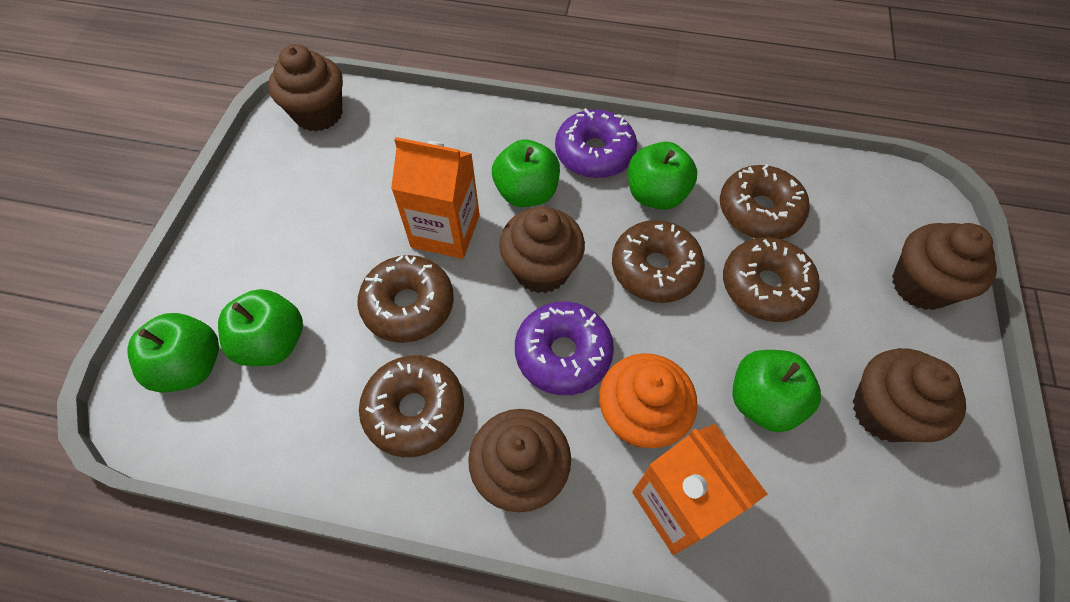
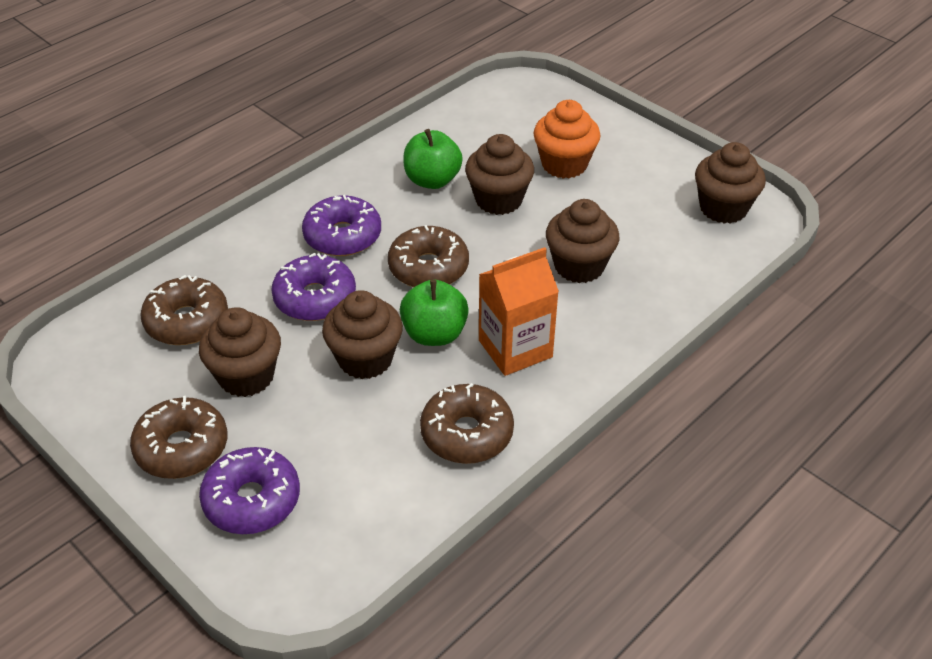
brown donut: [357,255,454,343] [359,355,464,457] [612,220,705,303] [720,164,810,239] [723,237,820,322] = 5 -> [130,396,227,479] [140,275,228,345] [388,225,469,287] [420,383,514,464] = 4
green apple: [127,313,219,393] [218,289,303,366] [492,139,560,207] [628,142,697,210] [732,350,821,432] = 5 -> [400,279,469,346] [403,129,463,189] = 2
orange carton: [391,137,480,259] [632,424,768,555] = 2 -> [479,247,559,376] = 1
purple donut: [515,301,614,395] [555,108,637,178] = 2 -> [199,447,300,534] [271,253,356,321] [302,195,381,256] = 3

